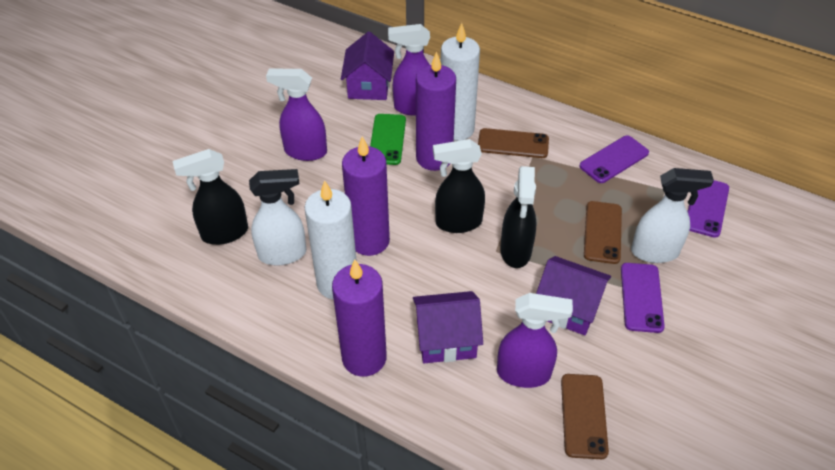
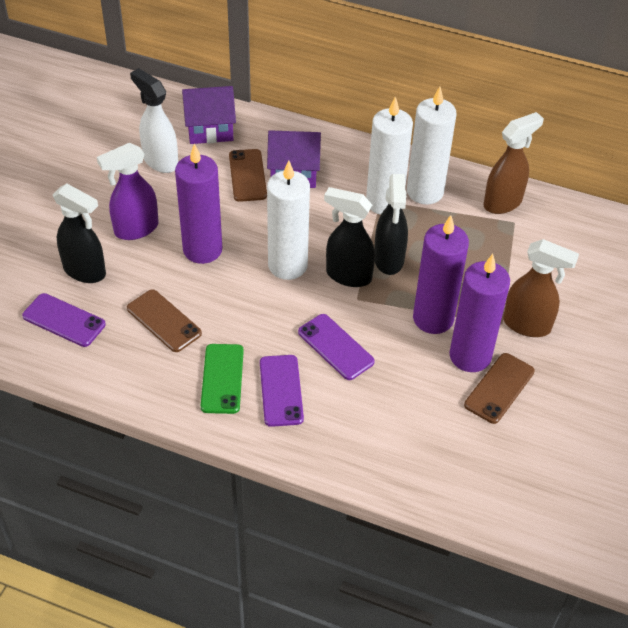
brown spray bottle: none = 0 -> [484,112,544,214] [503,239,579,337] = 2
purple house: [341,32,394,100] [413,291,483,363] [536,256,611,335] = 3 -> [182,86,236,144] [267,130,321,188] = 2
purple spray bottle: [266,68,327,161] [388,24,430,116] [497,293,573,388] = 3 -> [97,143,159,240] = 1
white candle: [305,180,357,299] [441,23,480,141] = 2 -> [267,160,310,280] [366,96,413,215] [407,87,457,204] = 3
white spray bottle: [249,169,306,265] [631,168,714,263] = 2 -> [130,68,178,173] = 1

